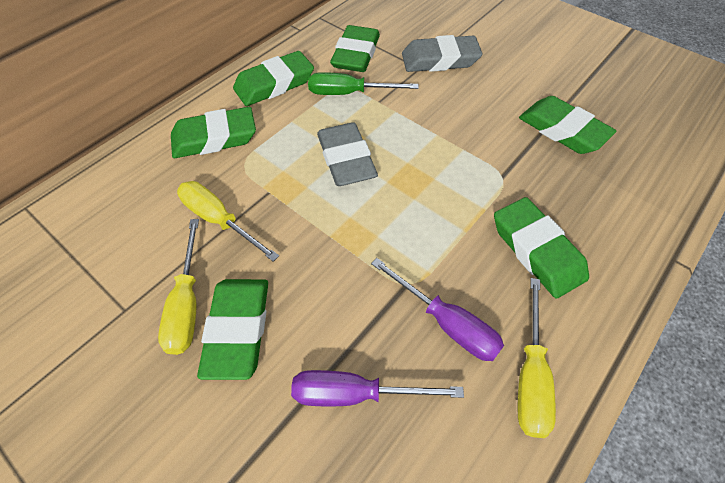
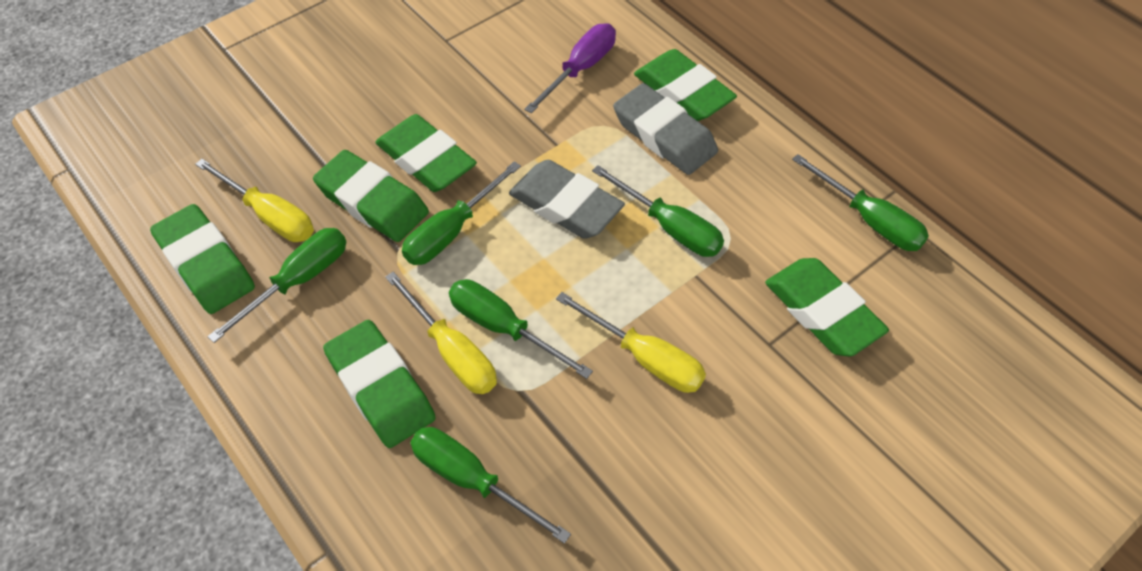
green screwdriver: [308,72,419,95] = 1 -> [207,228,346,343] [402,161,521,265] [410,427,571,544] [449,279,593,379] [592,165,724,257] [792,154,929,251] = 6
purple screwdriver: [291,370,464,407] [371,258,504,361] = 2 -> [525,23,616,114] = 1

